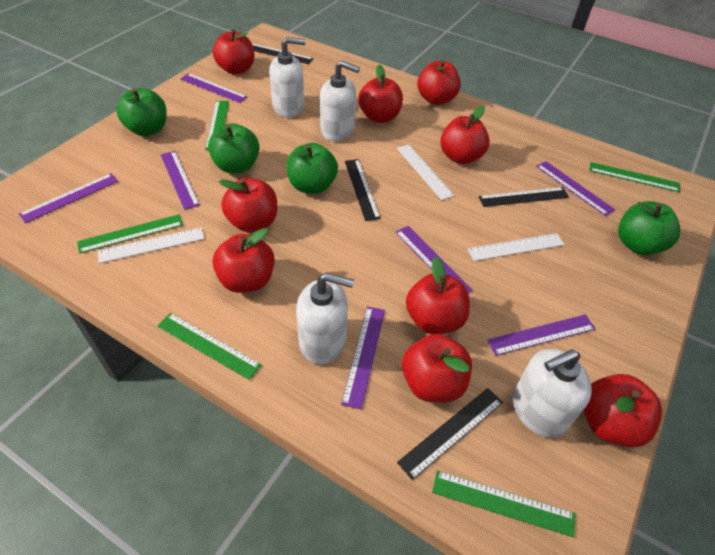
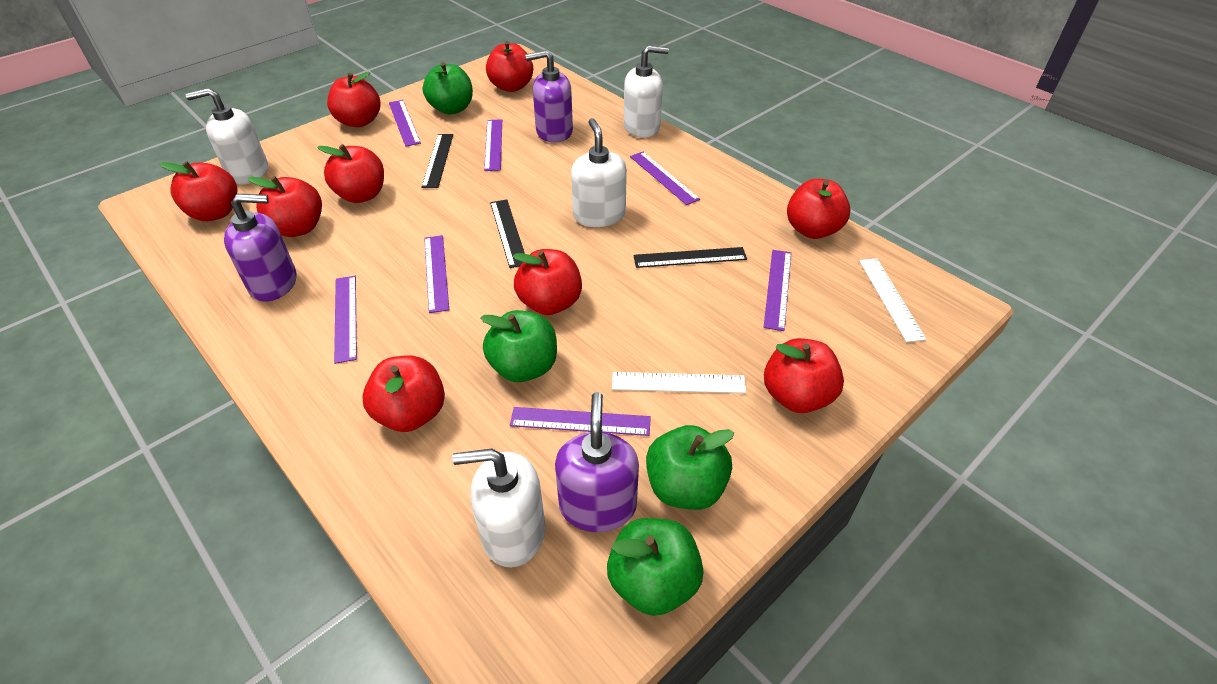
black ruler: [252,43,313,64] [345,159,381,221] [397,388,503,480] [479,187,569,207] = 4 -> [421,134,453,188] [490,200,525,268] [633,247,747,268] = 3
green ruler: [77,214,183,254] [157,313,261,380] [205,101,229,150] [432,470,575,537] [589,162,680,192] = 5 -> none = 0
purple soap dispenser: none = 0 -> [224,194,296,301] [525,50,573,143] [555,392,639,532] = 3
white ruler: [97,227,205,264] [397,144,455,200] [468,233,565,261] = 3 -> [612,372,747,393] [859,258,927,342] = 2

